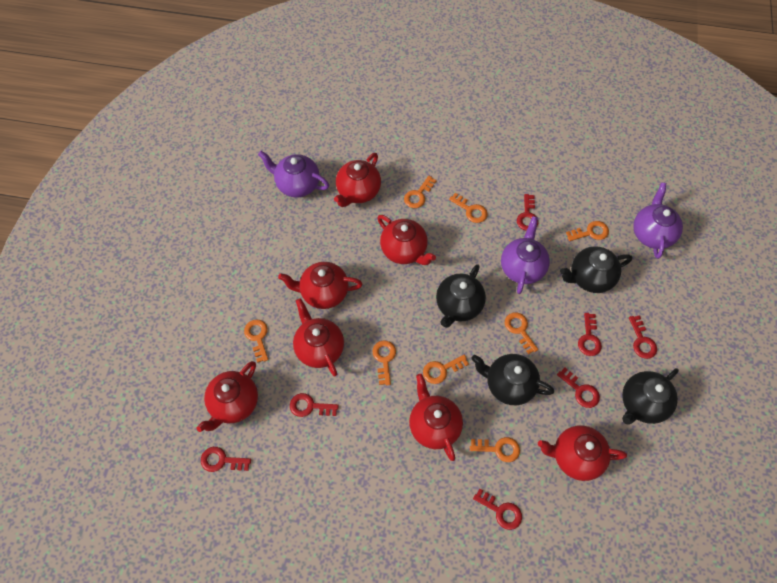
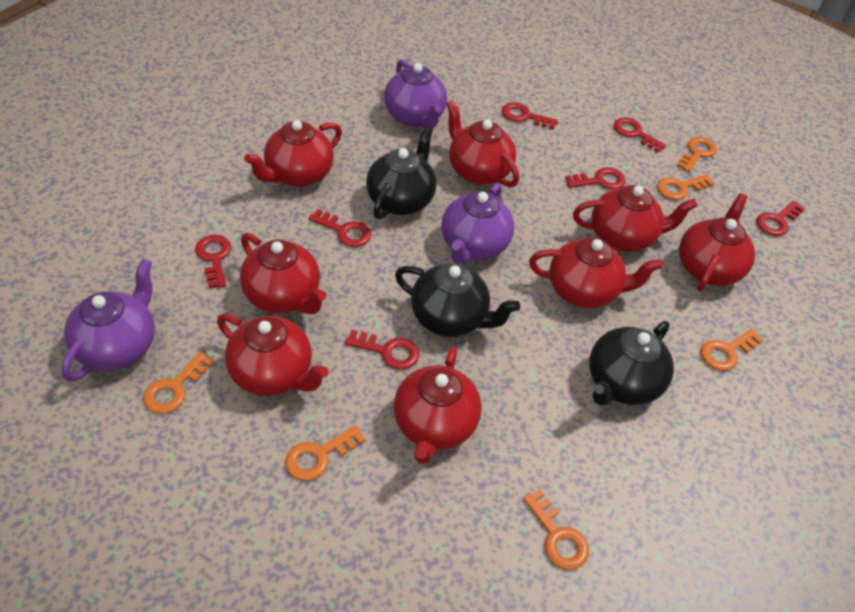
black teapot: [436,264,486,328] [471,354,554,405] [560,246,633,293] [622,368,679,425] = 4 -> [366,126,436,220] [395,263,520,337] [589,321,674,405] = 3
orange key: [244,319,268,363] [372,341,396,385] [404,176,437,208] [423,355,469,384] [449,193,488,223] [470,437,520,462] [505,313,538,354] [566,221,609,241] = 8 -> [143,352,214,414] [285,425,365,481] [523,489,589,570] [657,174,715,200] [677,137,717,172] [701,328,763,371] = 6
red teapot: [196,361,258,432] [278,262,363,309] [293,298,344,377] [334,153,381,207] [377,215,436,265] [409,374,463,461] [538,425,627,481] = 7 -> [217,313,329,396] [240,233,326,314] [244,120,342,187] [394,347,482,464] [446,100,519,187] [529,237,662,308] [573,185,698,252] [679,193,755,291] = 8

